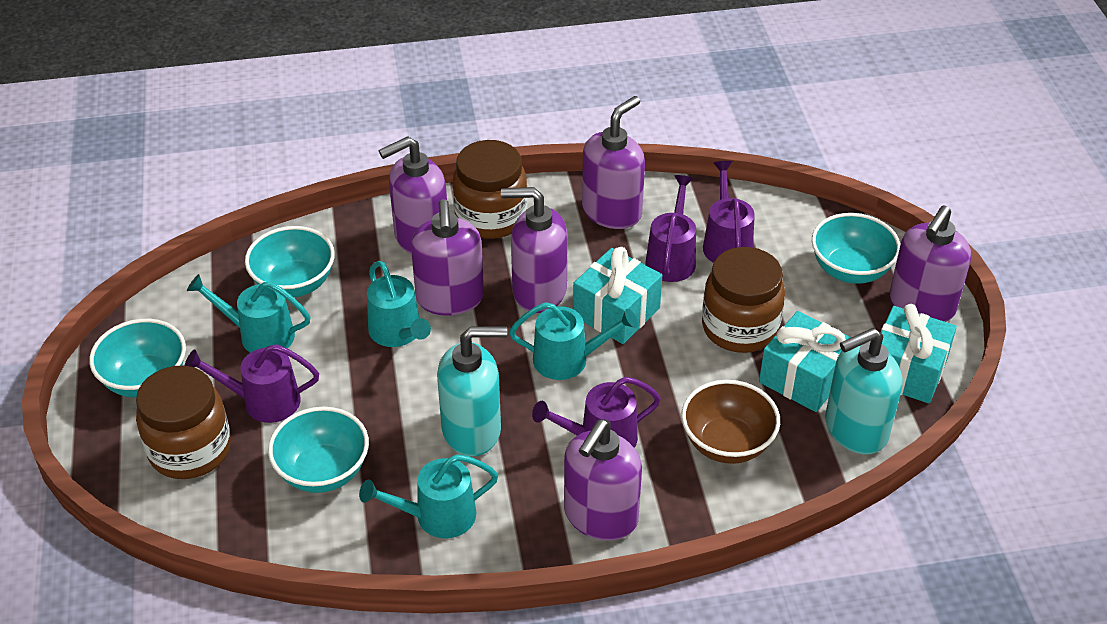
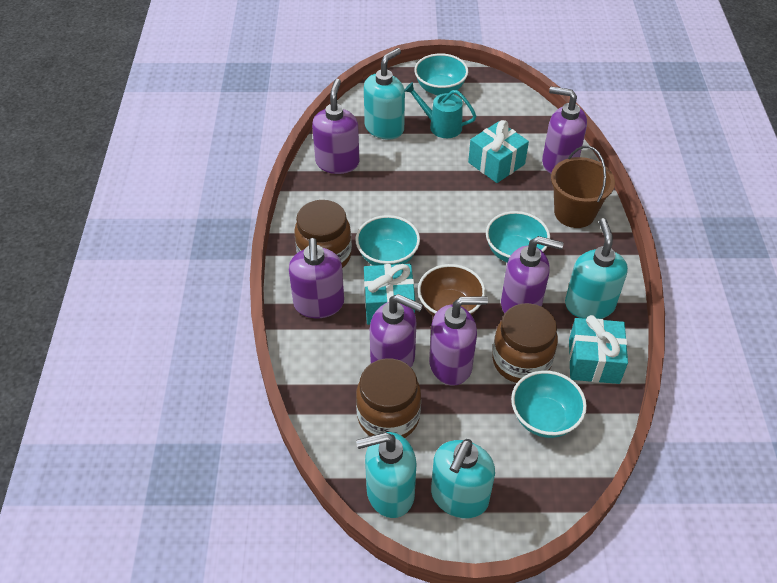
brown bucket: none = 0 -> [551,146,615,228] = 1
purple watering can: [185,344,319,423] [532,377,661,448] [645,175,696,282] [703,161,755,263] = 4 -> none = 0
turquoise soap dispenser: [437,326,507,456] [825,328,902,454] = 2 -> [356,432,417,518] [364,48,405,140] [431,439,495,518] [565,218,628,319] = 4
turquoise watering can: [187,274,310,353] [359,454,498,538] [367,261,431,347] [509,302,638,380] = 4 -> [405,82,476,138] = 1

